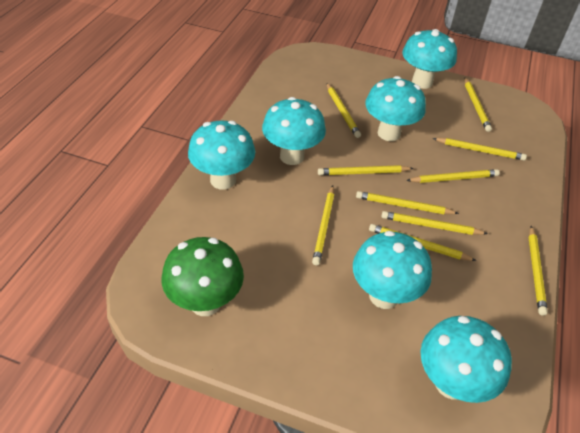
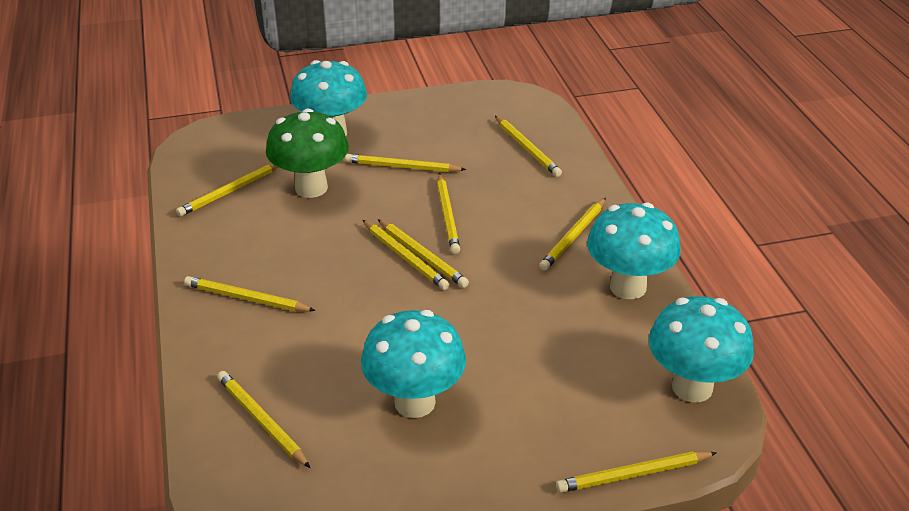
turquoise mushroom: [188,121,255,190] [262,97,326,165] [353,231,432,309] [365,76,426,141] [402,29,457,89] [421,316,512,403] = 6 -> [290,60,367,136] [361,310,466,418] [587,202,681,299] [649,296,754,402] = 4

